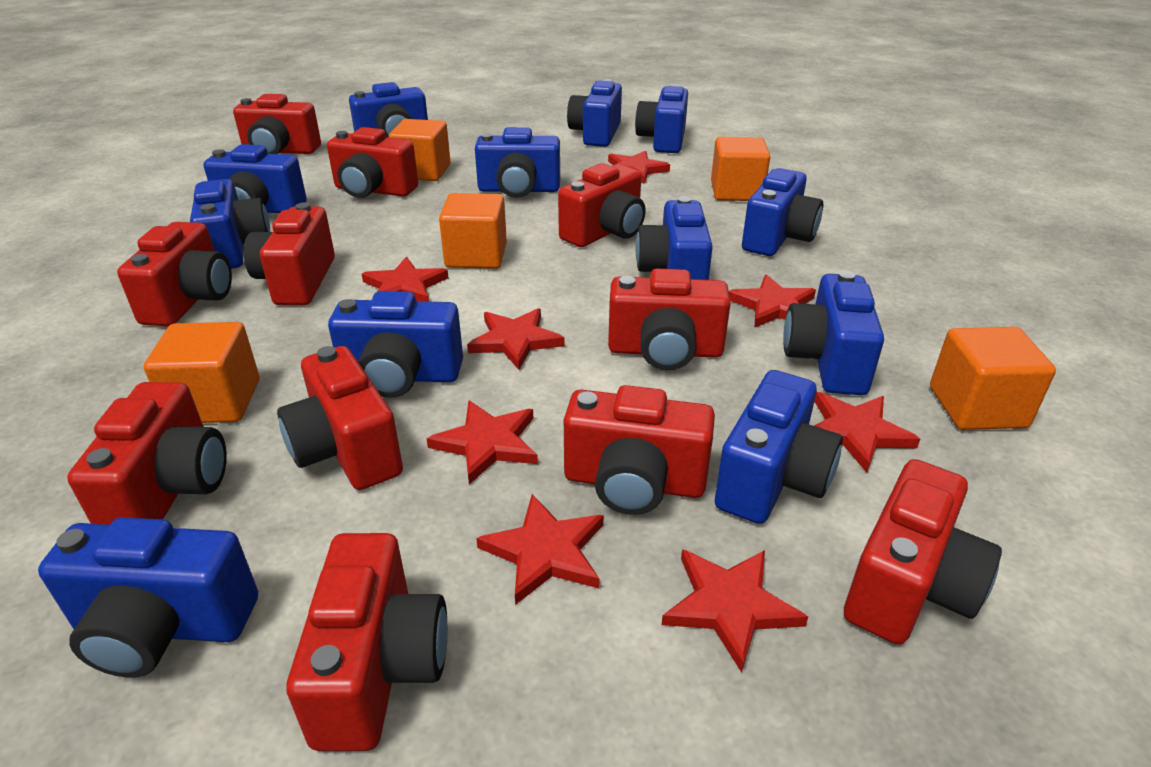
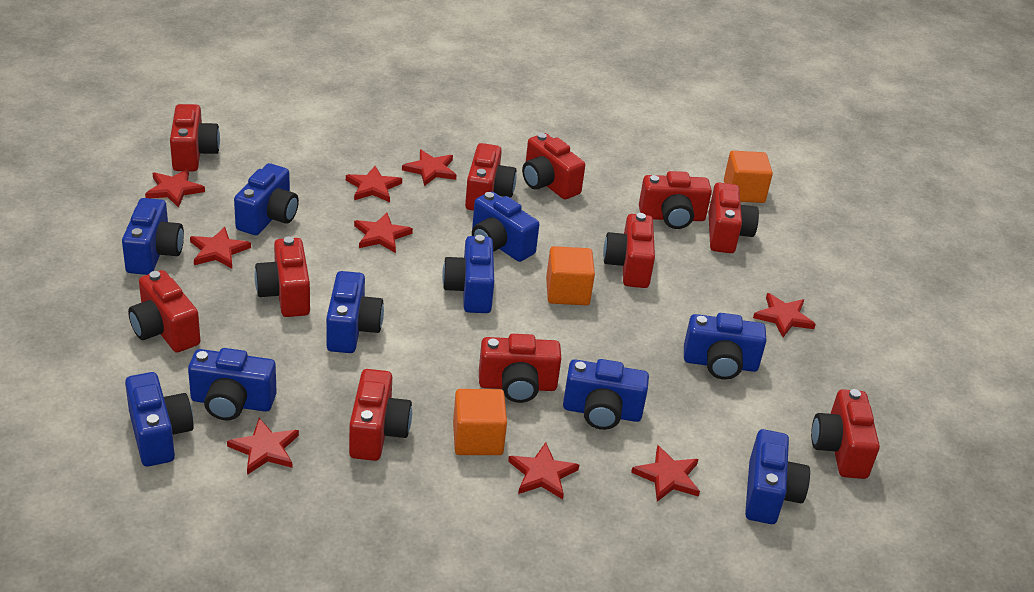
blue camera: [38,517,258,678] [190,179,270,269] [204,144,307,213] [328,291,463,398] [349,82,428,138] [475,127,560,198] [567,79,622,147] [635,84,688,153] [636,196,713,280] [715,370,843,524] [742,168,823,256] [783,271,884,395] = 12 -> [122,198,184,275] [125,372,194,467] [188,348,277,420] [234,163,299,235] [326,271,384,353] [442,235,494,313] [472,191,539,262] [563,359,649,430] [684,313,766,380] [745,429,810,524] = 10
orange cube: [144,322,259,423] [389,119,451,181] [439,193,507,269] [711,137,770,201] [930,327,1056,430] = 5 -> [453,389,507,455] [546,246,595,305] [724,151,773,203] = 3
red star: [362,257,448,302] [426,401,538,484] [467,308,564,370] [476,494,604,605] [608,151,670,184] [662,549,808,673] [729,274,816,328] [814,392,920,472] = 8 -> [145,169,205,208] [190,227,251,268] [227,418,299,475] [346,166,402,202] [354,213,413,253] [402,150,456,186] [508,442,579,499] [631,445,700,502] [753,293,816,337] = 9

